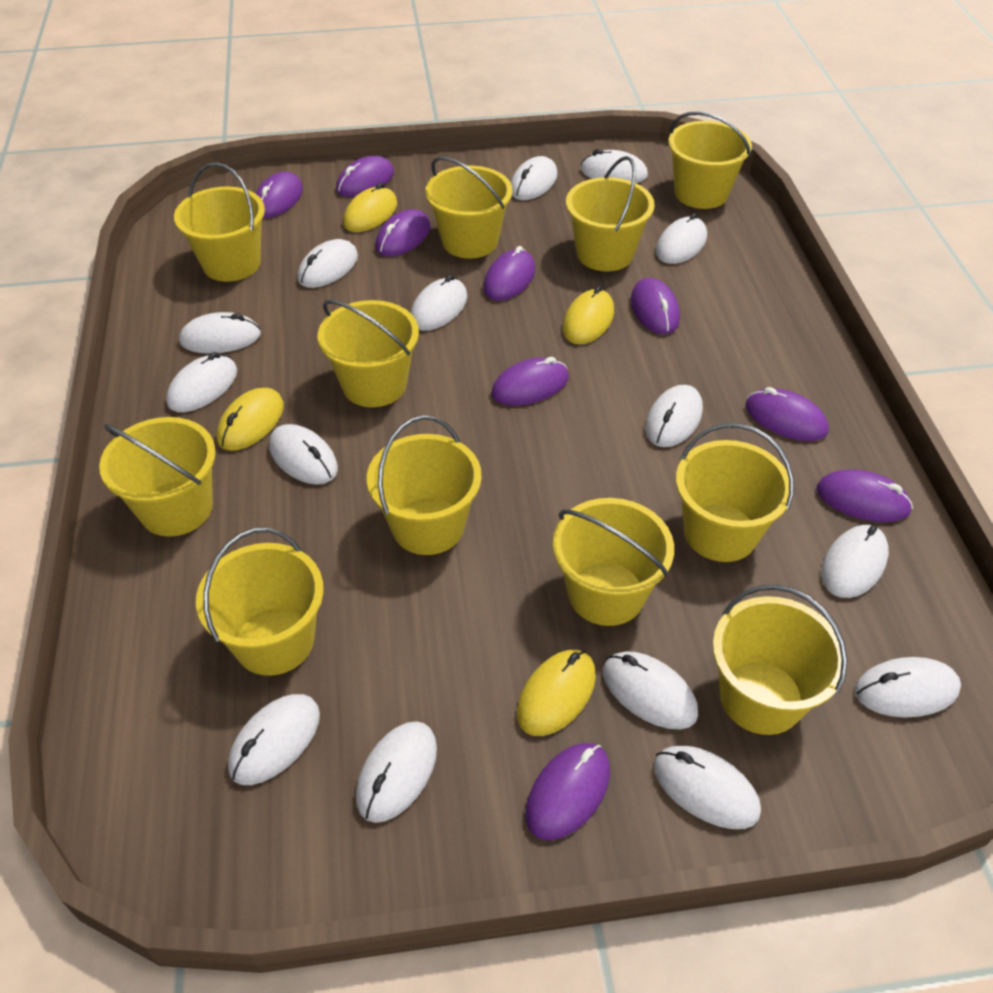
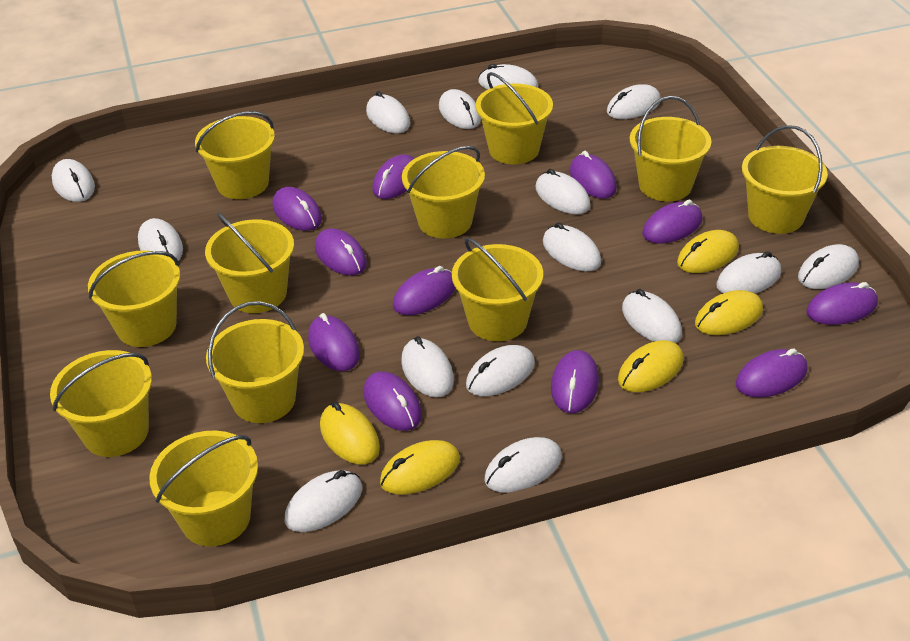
purple mouse: [255,171,303,218] [336,156,394,197] [376,209,430,256] [483,246,535,301] [491,357,569,406] [525,743,610,840] [631,278,680,334] [745,387,829,441] [817,469,913,522] = 9 -> [272,187,322,231] [308,313,360,371] [315,228,367,275] [363,371,422,431] [372,154,415,199] [393,266,455,315] [551,350,599,413] [570,151,617,199] [642,200,703,243] [736,348,807,398] [806,282,878,325] = 11
yellow mouse: [217,388,284,451] [343,183,397,232] [517,650,596,736] [563,286,614,344] = 4 -> [320,402,380,464] [380,440,460,495] [618,340,684,392] [677,230,739,273] [695,290,763,335] = 5

